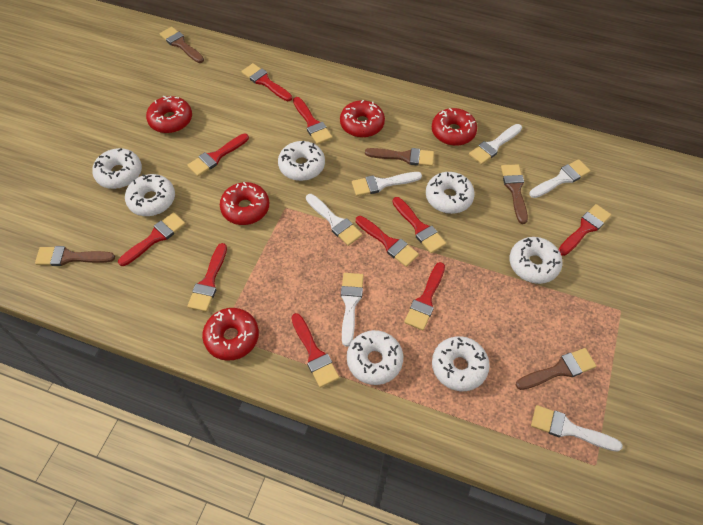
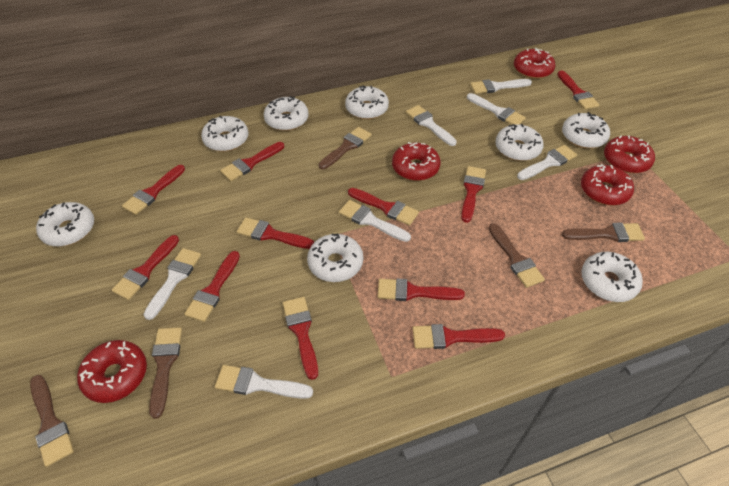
red brush: [118,212,186,266] [187,134,249,176] [187,243,227,312] [241,63,292,101] [291,313,339,388] [293,97,332,145] [356,216,419,267] [392,197,446,253] [404,262,445,330] [559,204,611,256] = 10 -> [112,235,179,300] [122,165,185,215] [184,251,240,322] [220,142,284,181] [237,217,314,249] [283,297,318,380] [348,188,419,226] [378,278,465,301] [413,324,505,349] [461,166,486,223] [557,70,599,110] = 11
white brush: [306,194,362,246] [341,273,364,347] [352,172,422,196] [469,124,522,165] [530,159,591,198] [531,405,623,452] = 6 -> [143,248,201,320] [215,365,313,399] [339,200,411,242] [406,105,457,146] [467,93,526,125] [470,79,532,94] [517,145,577,180] = 7
white donut: [92,148,142,189] [125,174,175,216] [278,141,325,181] [347,330,403,385] [426,172,475,214] [432,336,490,391] [510,237,563,284] = 7 -> [36,202,94,247] [201,116,249,152] [264,96,309,131] [307,234,363,282] [345,85,389,119] [495,124,544,161] [562,112,610,148] [581,252,643,302] = 8

